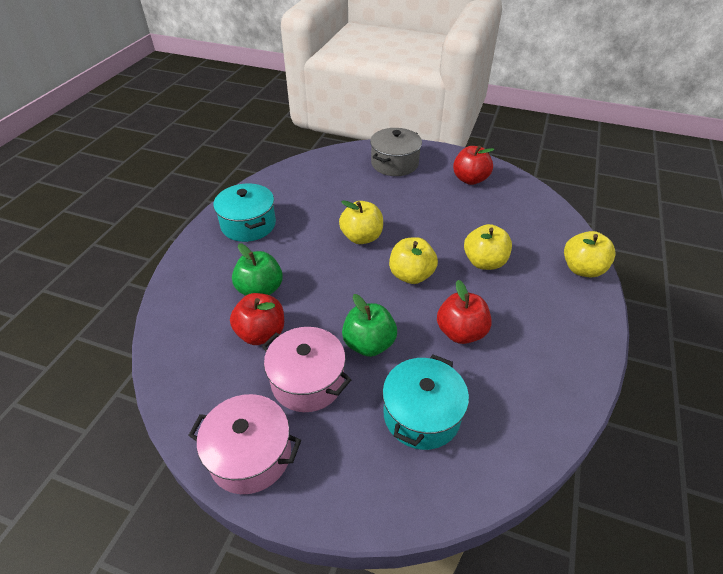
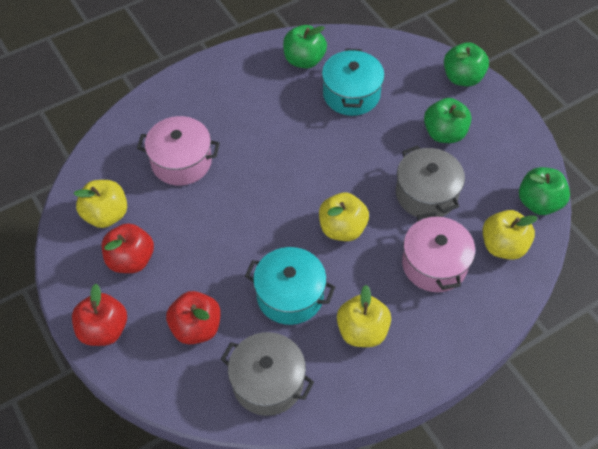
green apple: [232,243,283,296] [342,294,397,357] = 2 -> [283,25,327,68] [424,98,471,143] [444,42,489,86] [519,167,570,215] = 4
grey pot: [370,128,422,176] = 1 -> [221,332,314,416] [396,145,465,219] = 2

